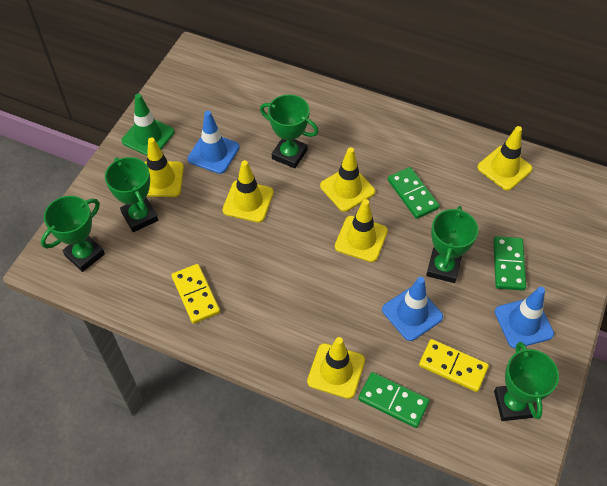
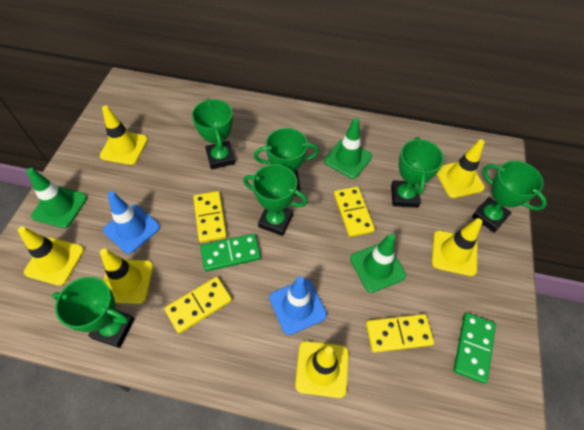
blue traffic cone: [188,111,240,174] [382,277,443,341] [495,287,554,349] = 3 -> [103,191,160,254] [269,276,327,335] = 2
green domino: [358,372,430,428] [388,167,440,219] [493,236,526,291] = 3 -> [200,234,261,272] [453,313,496,384] = 2
green traffic cone: [122,94,175,156] = 1 -> [27,168,87,228] [324,118,372,179] [350,233,406,293] = 3
green trophy: [41,196,105,272] [105,157,158,232] [260,94,319,169] [426,206,478,283] [494,342,559,421] = 5 -> [52,277,135,348] [192,99,235,169] [243,164,308,236] [254,128,319,195] [391,137,444,208] [472,161,547,233] = 6
yellow domino: [172,264,220,324] [419,339,489,392] = 2 -> [165,277,232,334] [193,191,227,243] [334,187,375,237] [366,314,434,353] = 4

